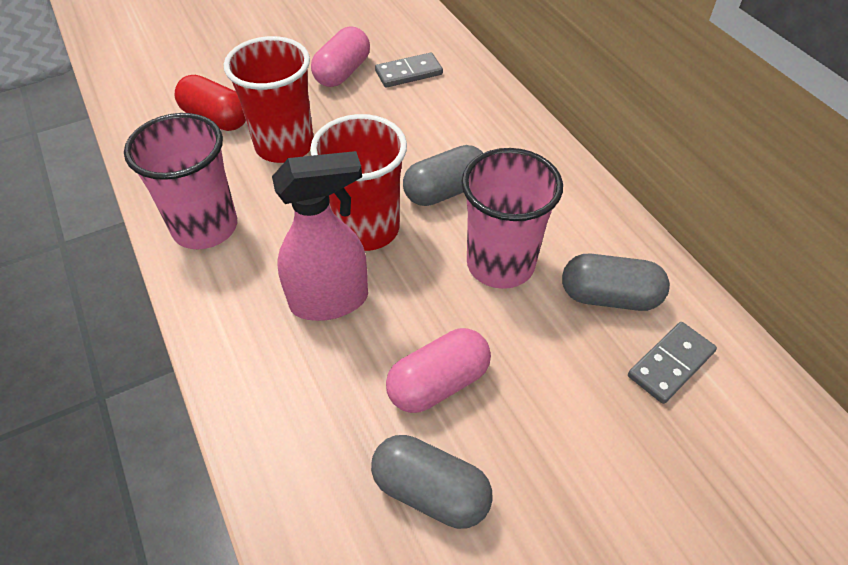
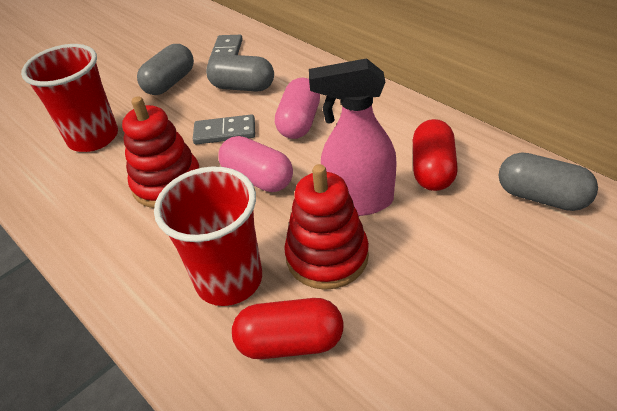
pink cup: [124,113,237,249] [461,148,563,289] = 2 -> none = 0
red capsule: [174,75,246,131] = 1 -> [232,298,344,359] [413,119,458,191] = 2
red stacking toy: none = 0 -> [122,96,199,208] [284,164,369,290] = 2

